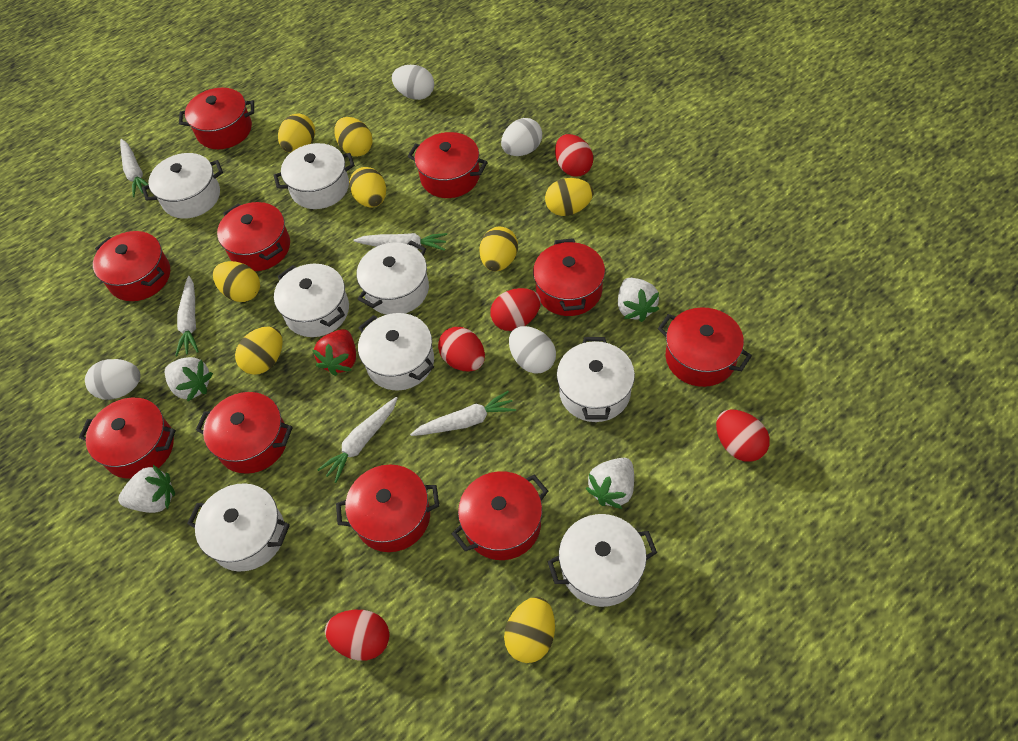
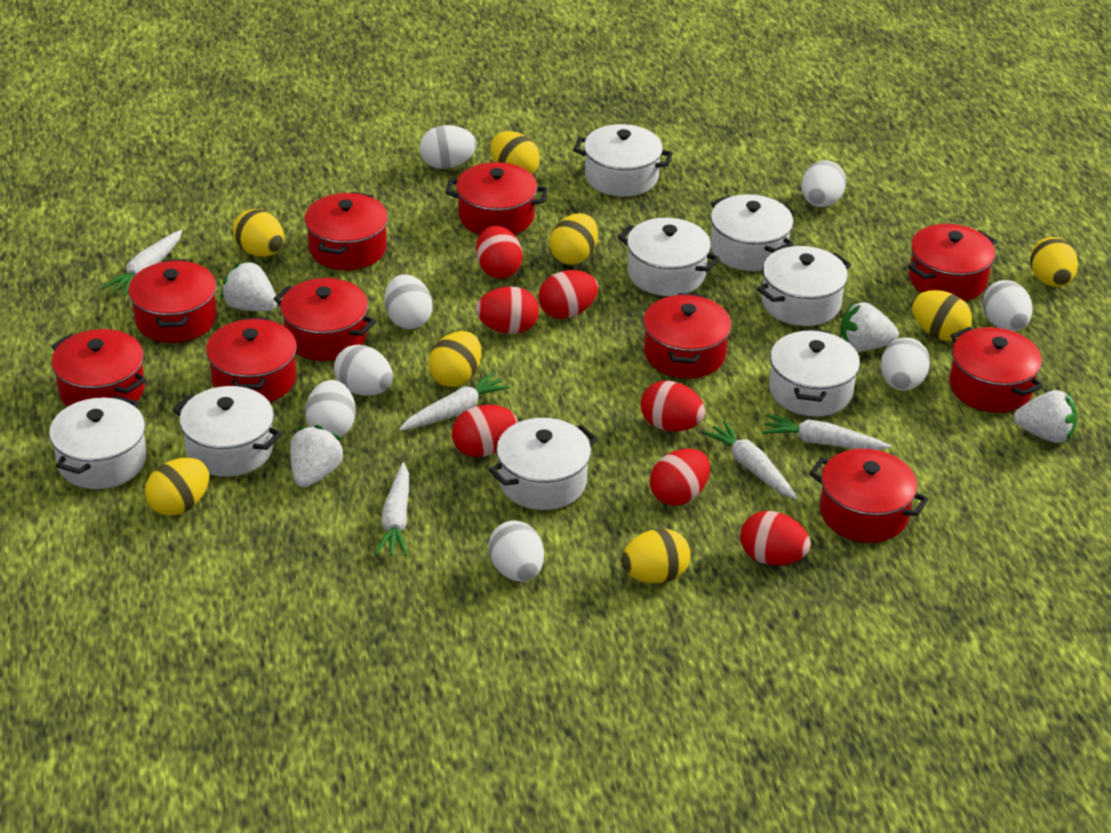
red egg: [325,610,389,661] [438,327,485,372] [490,288,541,331] [555,134,593,177] [716,410,770,462] = 5 -> [452,405,518,457] [476,226,523,279] [476,287,539,334] [538,270,598,319] [641,381,705,432] [650,449,710,506] [740,511,811,565] = 7
red strawberry: [312,329,356,376] = 1 -> none = 0
white egg: [85,359,141,400] [392,65,434,100] [501,118,542,156] [509,326,556,374] = 4 -> [305,380,356,437] [334,345,393,396] [384,274,432,329] [420,125,477,169] [488,520,544,582] [801,160,846,207] [880,337,930,391] [982,280,1032,331] = 8

